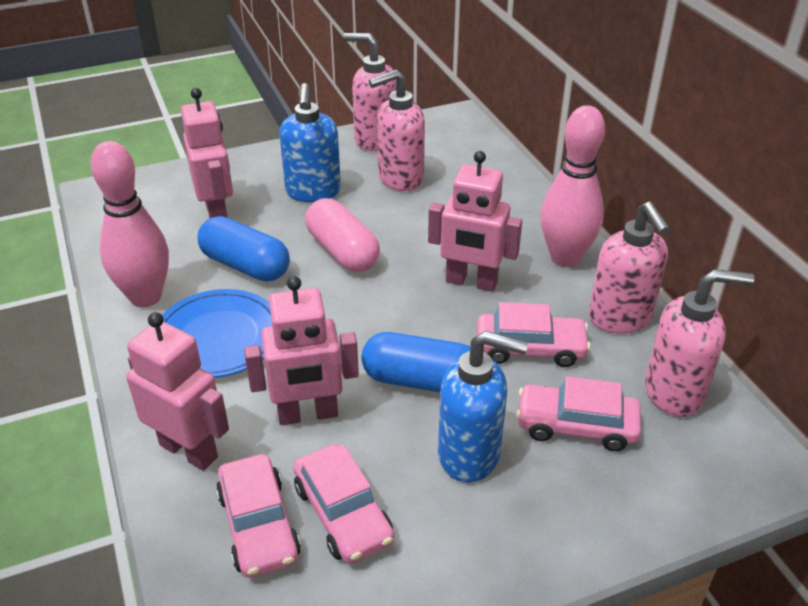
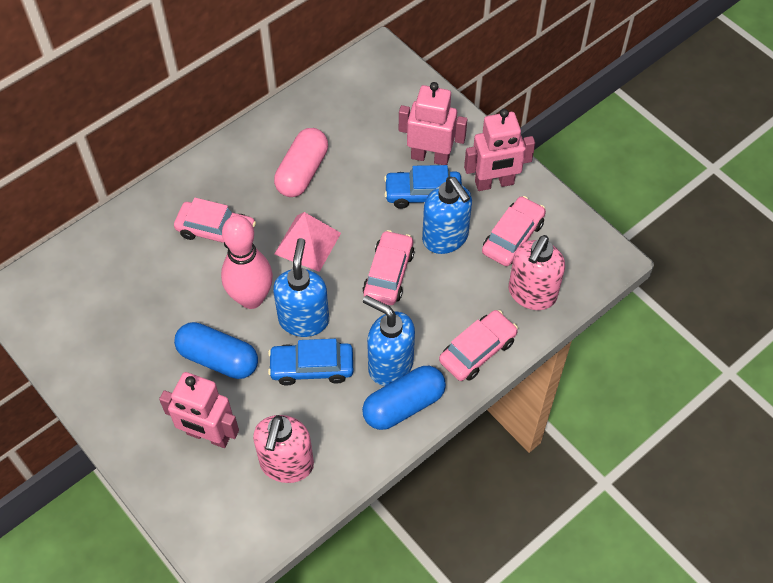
blue car: none = 0 -> [268,339,353,386] [384,165,462,209] = 2
blue plate: [162,289,272,378] = 1 -> none = 0
blue soap dispenser: [279,83,341,202] [438,331,528,483] = 2 -> [273,238,329,337] [363,295,415,386] [422,177,472,254] = 3
pink bowling pin: [90,141,169,307] [541,105,605,267] = 2 -> [221,216,273,309] = 1
pink pyramid: none = 0 -> [274,212,341,272] = 1
pink robot: [126,312,229,471] [181,88,233,218] [244,276,359,425] [428,151,522,292] = 4 -> [159,372,239,448] [399,82,467,165] [464,109,535,191] = 3
pink soap dispenser: [344,33,396,151] [369,69,425,191] [589,202,670,334] [645,269,754,417] = 4 -> [253,415,314,483] [509,235,565,310] = 2

